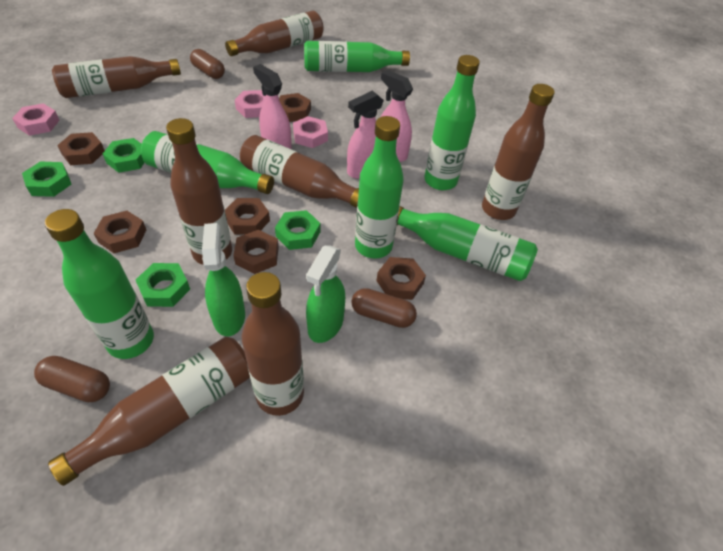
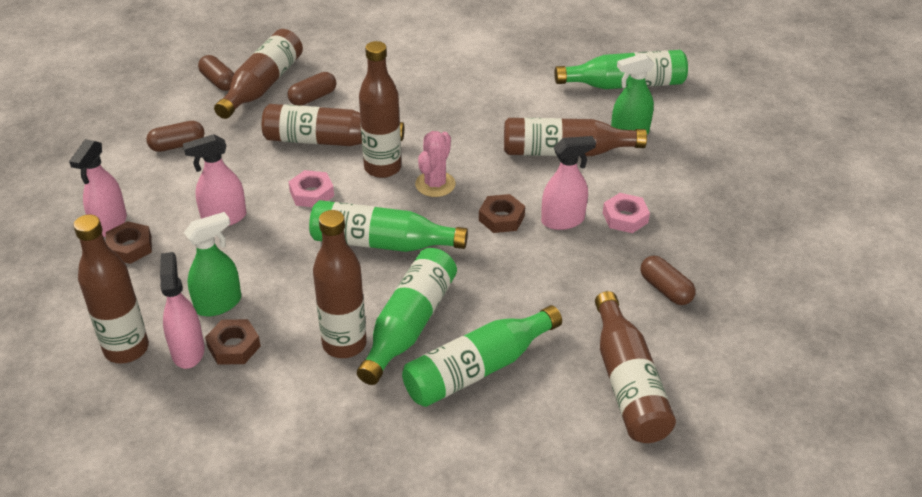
brown capsule: [34,356,110,402] [190,49,225,79] [351,288,417,328] = 3 -> [146,121,205,152] [198,55,234,91] [287,72,336,106] [641,256,696,305] = 4
brown nut: [57,132,105,165] [93,211,146,253] [225,198,270,235] [233,230,279,274] [279,93,311,122] [377,257,426,300] = 6 -> [106,221,152,264] [205,319,261,365] [479,194,525,233] = 3
green bottle: [45,209,154,359] [141,131,274,194] [304,41,410,72] [355,116,404,259] [397,206,538,281] [424,55,480,190] = 6 -> [309,200,468,252] [357,248,457,385] [402,305,562,407] [554,50,688,89] = 4
green nut: [22,161,72,197] [103,138,145,173] [136,263,190,307] [275,210,320,250] = 4 -> none = 0
pink cactus: none = 0 -> [415,131,455,197] = 1
pink nut: [12,104,60,136] [235,90,266,118] [293,116,328,148] = 3 -> [288,170,334,207] [603,193,650,233] = 2
pink spray bottle: [253,64,292,149] [347,91,384,179] [381,70,413,162] = 3 -> [69,139,127,237] [160,252,205,369] [183,134,246,226] [541,136,596,230] = 4

